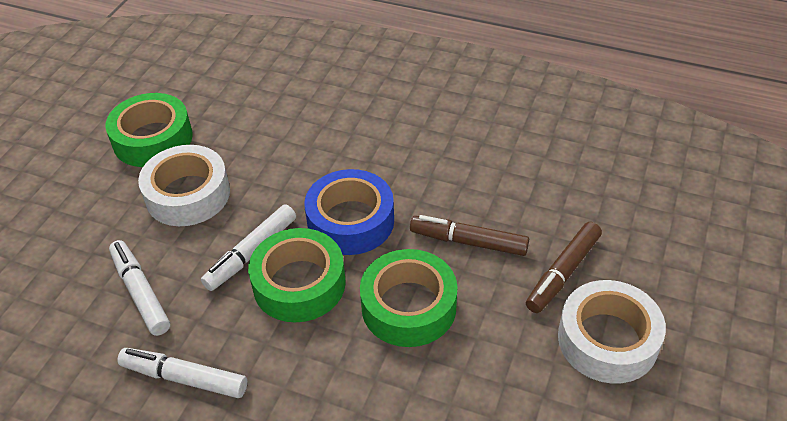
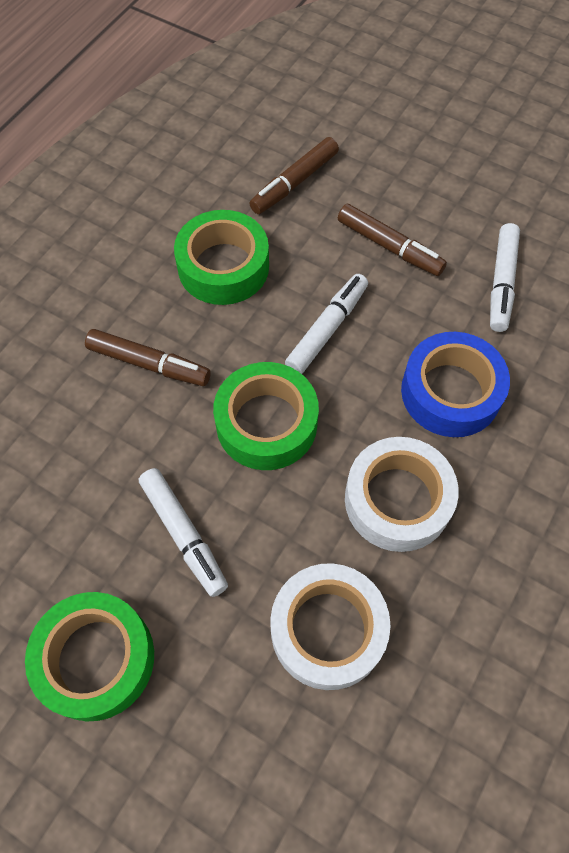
brown marker: [410,215,529,256] [526,222,602,313] = 2 -> [85,329,211,386] [249,137,339,214] [338,204,447,276] = 3

